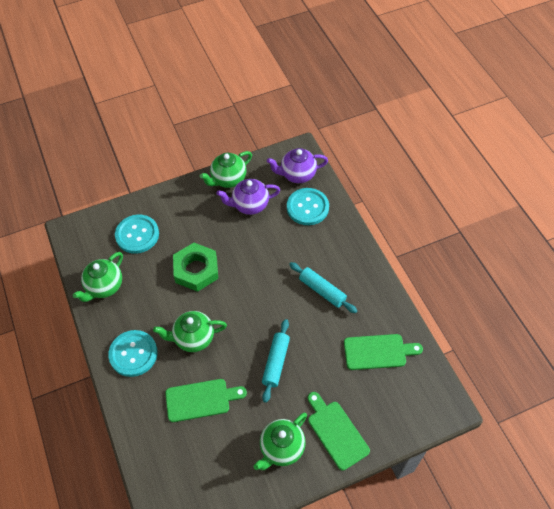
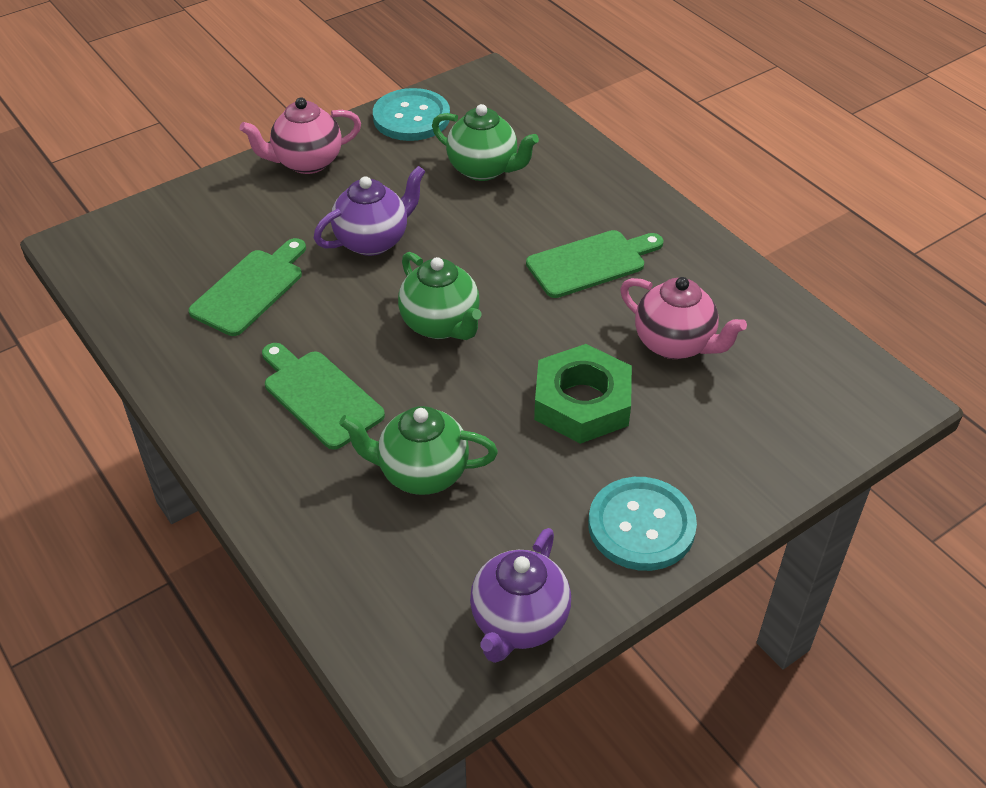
green teapot: [73,252,123,302] [153,311,227,352] [200,151,252,188] [254,412,307,470] = 4 -> [339,406,498,495] [398,252,482,340] [432,104,539,181] = 3
pink teapot: none = 0 -> [240,97,361,174] [620,277,747,359] = 2
turquoise button: [108,330,157,377] [115,214,159,254] [287,188,329,225] = 3 -> [373,88,450,141] [588,477,697,571] = 2
turquoise rolling pin: [262,319,290,403] [289,262,357,313] = 2 -> none = 0

